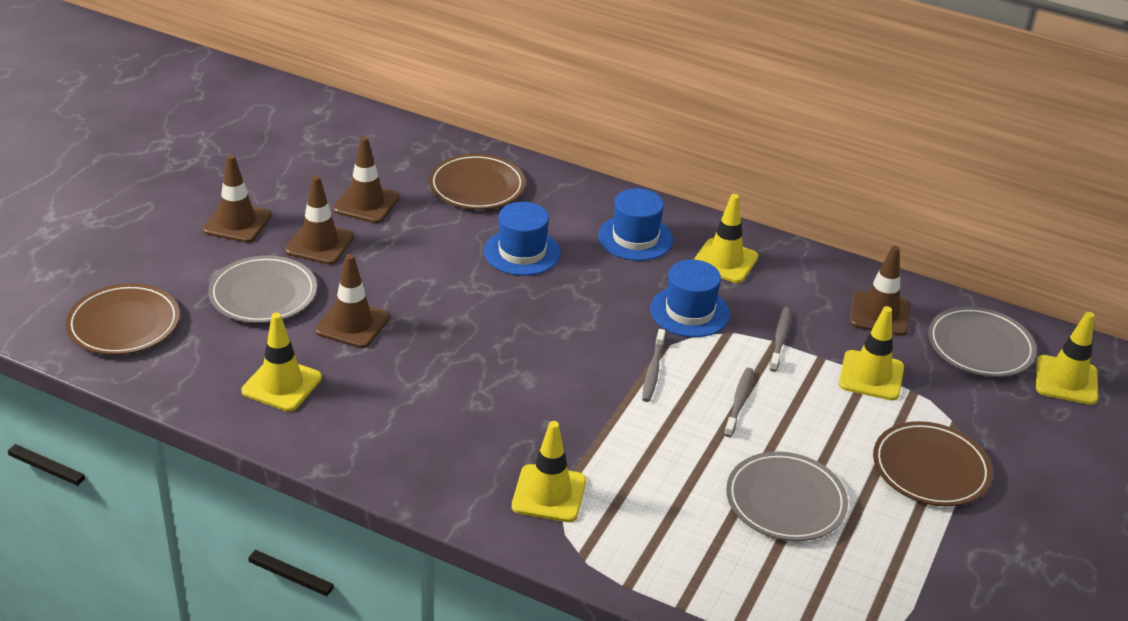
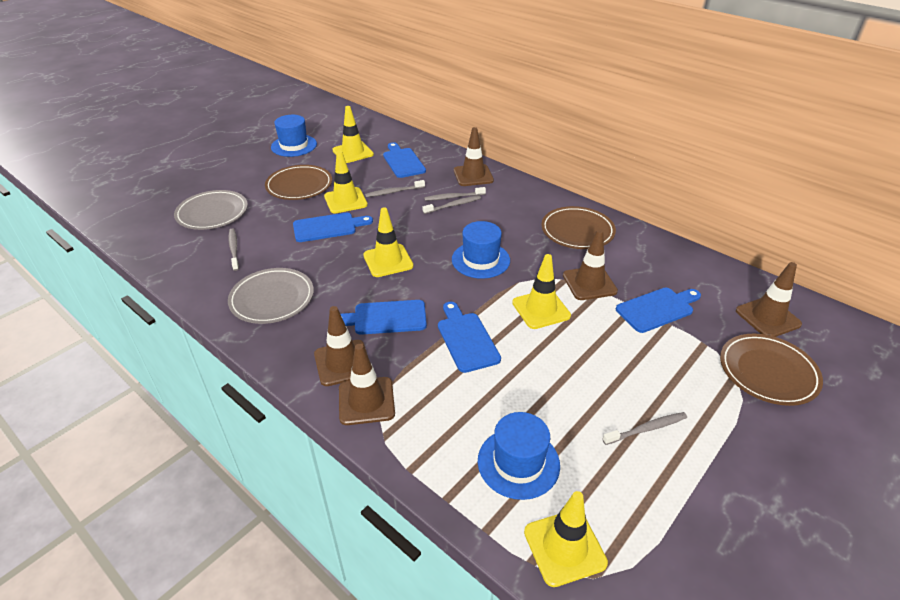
blue cutting board: none = 0 -> [293,213,373,242] [341,300,427,335] [383,142,426,178] [438,302,501,373] [616,288,701,333] = 5
grey plate: [208,255,317,323] [726,452,848,541] [928,306,1037,377] = 3 -> [174,190,248,230] [228,268,314,324] = 2
grey toothbrush: [642,329,666,402] [724,368,753,437] [769,307,790,372] = 3 -> [229,228,239,271] [365,180,425,197] [423,195,481,214] [424,187,486,201] [602,412,687,445] = 5

